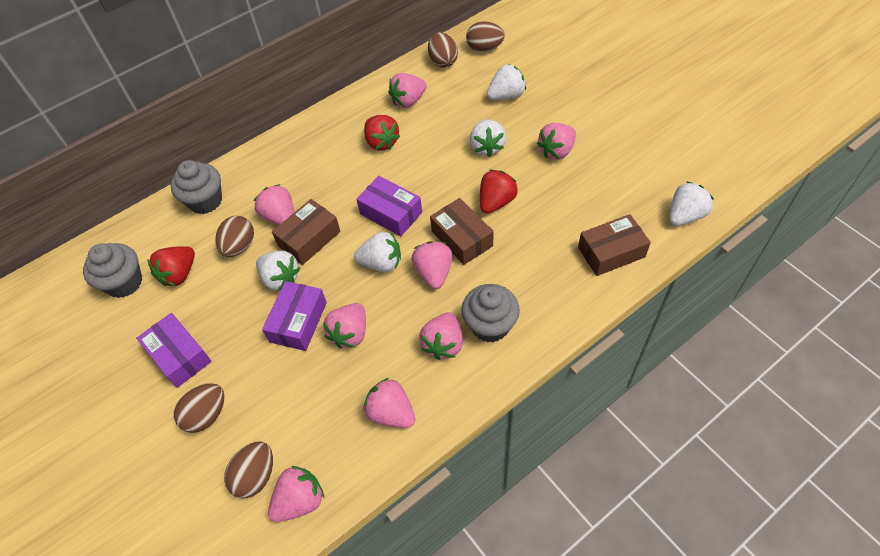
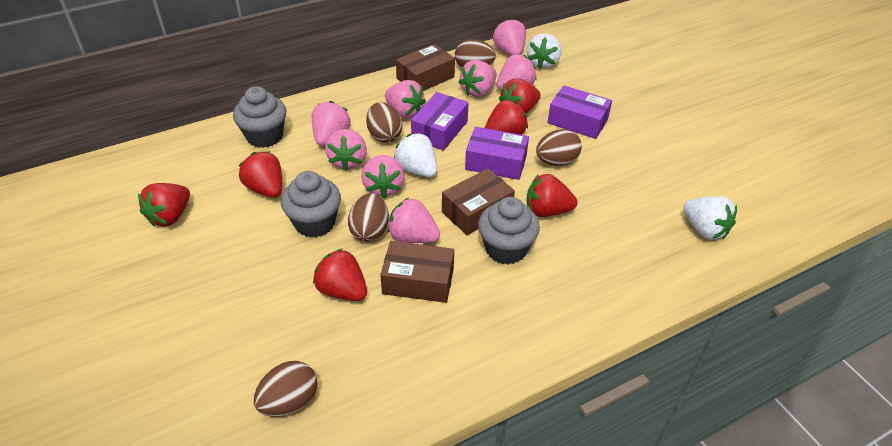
red strawberry: [147,246,195,286] [364,115,400,151] [480,170,518,214] = 3 -> [138,183,190,227] [239,151,282,198] [313,248,367,301] [485,100,528,135] [499,78,541,113] [527,174,577,217] = 6
white strawberry: [256,251,300,291] [354,232,401,272] [470,119,506,157] [487,64,526,100] [669,181,714,226] = 5 -> [394,133,437,177] [527,33,561,69] [684,196,737,240] = 3

